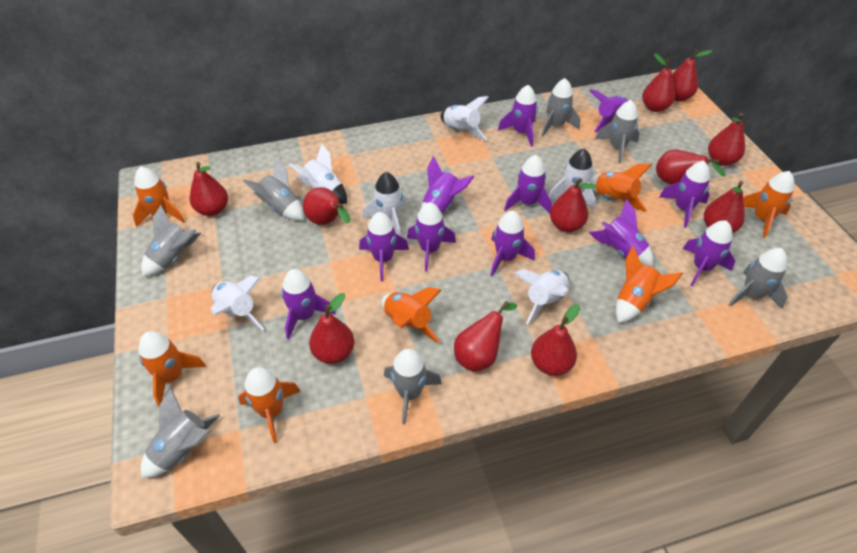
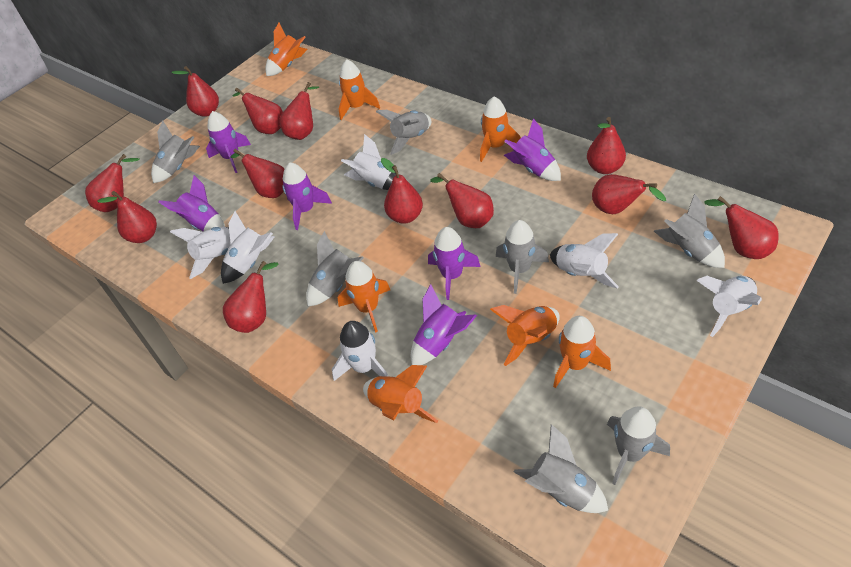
purple rocket: [281,269,336,339] [359,212,409,282] [407,202,456,271] [421,156,474,213] [490,211,535,277] [498,85,538,147] [504,155,552,214] [589,89,629,132] [589,199,653,267] [659,161,710,228] [683,220,735,287] = 11 -> [158,175,225,232] [206,111,251,173] [282,162,332,230] [411,284,477,365] [428,227,481,300] [504,118,561,181] = 6
red pear: [189,162,228,216] [303,187,350,225] [309,293,354,364] [454,301,517,372] [531,304,580,376] [550,178,596,232] [642,53,675,112] [656,149,726,185] [672,50,712,102] [704,181,745,233] [708,113,745,166] = 11 -> [85,154,140,212] [97,191,157,243] [172,66,219,117] [223,261,279,333] [231,149,284,198] [233,88,283,134] [279,82,319,140] [381,158,423,224] [430,173,494,228] [587,117,626,174] [592,174,666,214] [704,196,779,259] = 12

